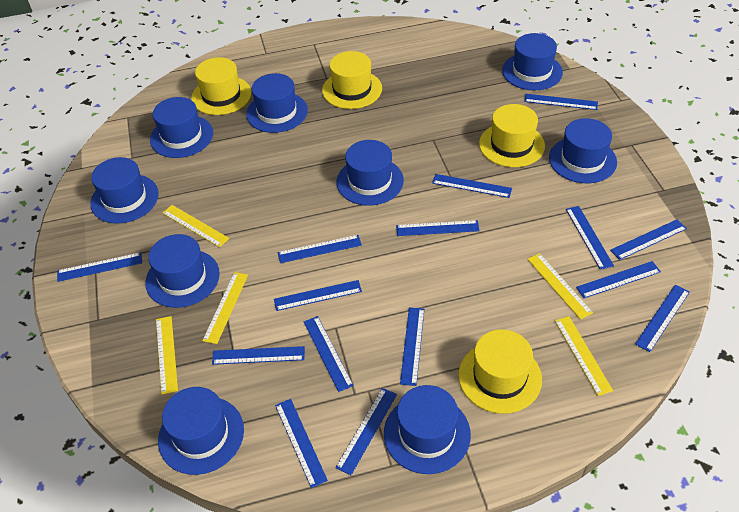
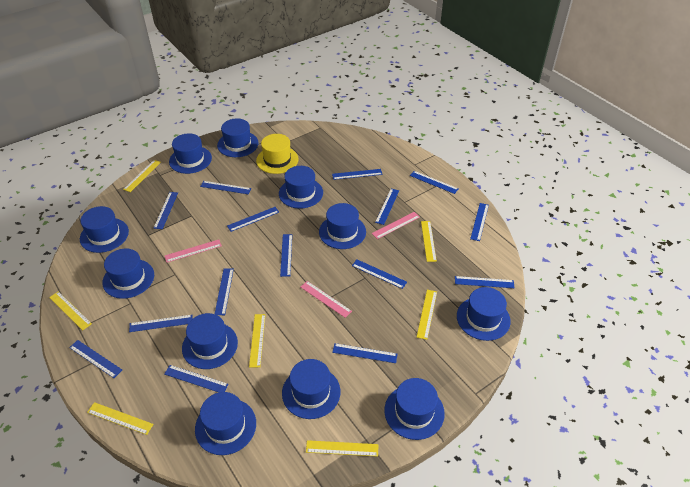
blue hat: [90,157,159,224] [146,234,220,308] [150,97,213,158] [158,387,244,475] [246,73,308,133] [337,140,404,206] [384,385,471,474] [502,33,563,90] [549,118,617,183] = 9 -> [80,206,129,253] [102,248,154,299] [169,133,212,174] [182,313,238,369] [195,392,256,455] [217,118,259,157] [279,166,323,209] [282,359,340,419] [319,203,366,249] [384,378,445,440] [457,287,511,341] = 11
pink ruler: none = 0 -> [165,240,222,263] [301,281,352,318] [372,212,420,239] = 3
yellow hat: [191,57,251,115] [322,51,382,109] [458,329,542,414] [479,104,545,167] = 4 -> [256,134,298,174] = 1
yellow ruler: [156,316,178,394] [163,205,229,247] [202,272,248,344] [528,253,593,320] [555,316,613,396] = 5 -> [49,291,92,330] [87,402,153,435] [123,160,161,192] [249,314,266,367] [306,440,378,456] [417,290,437,340] [421,221,437,262] = 7

